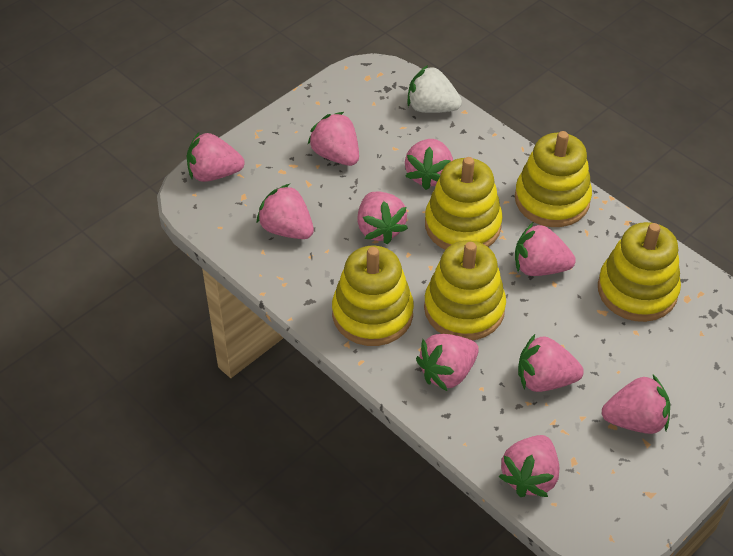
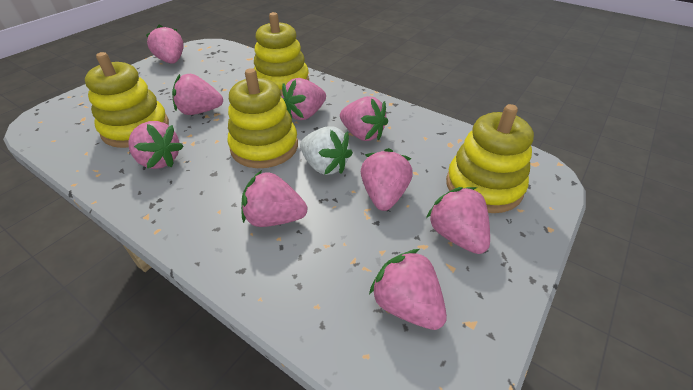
pink strawberry: [187,131,245,182] [256,184,314,239] [308,112,359,166] [357,191,408,244] [405,139,453,190] [416,334,479,391] [499,435,559,497] [515,223,576,276] [518,334,584,392] [602,375,670,434] = 10 -> [128,121,184,169] [146,24,184,64] [172,74,223,115] [241,170,307,227] [282,78,326,120] [340,96,388,141] [361,148,413,211] [369,249,447,330] [426,187,490,254] = 9
yellow stacking toy: [332,246,414,346] [424,241,506,340] [425,157,503,250] [515,131,592,227] [598,222,681,322] = 5 -> [85,52,169,148] [227,68,298,168] [254,12,309,96] [446,104,534,213] = 4

